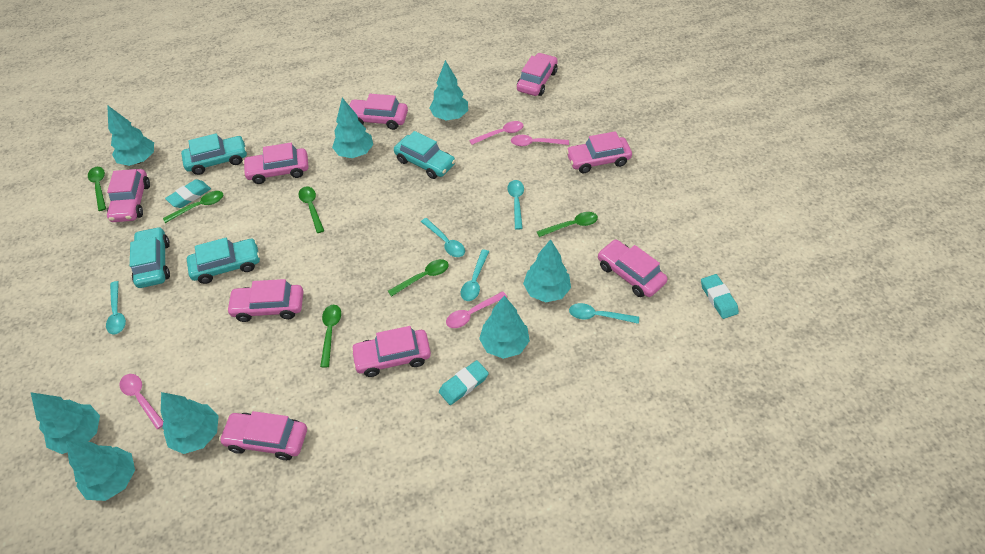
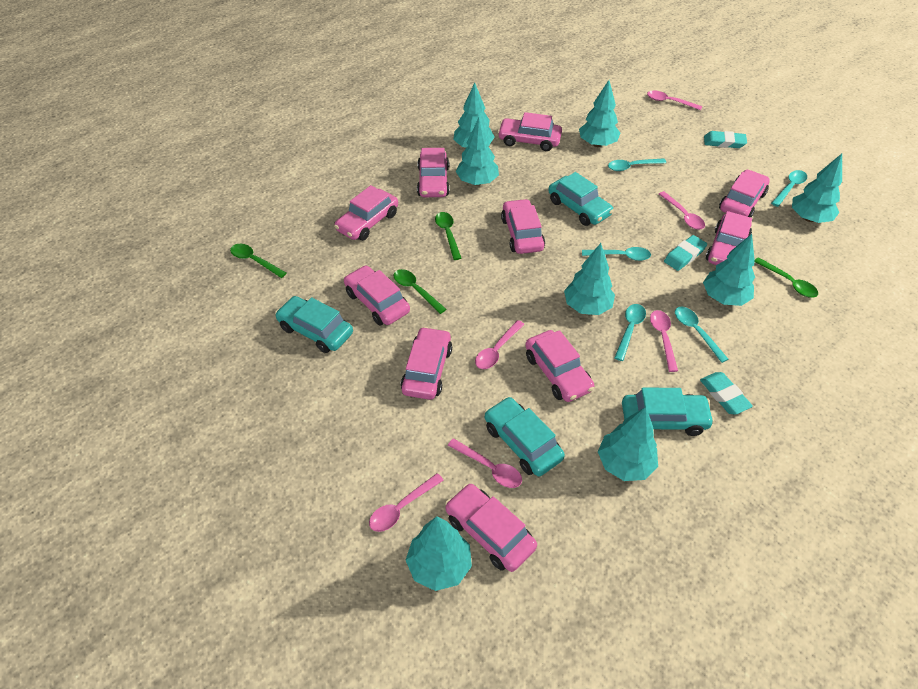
green spoon: [88,167,106,211] [163,191,223,223] [298,186,324,233] [320,305,341,368] [388,259,449,297] [537,212,598,237] = 6 -> [230,244,287,278] [394,269,446,314] [435,212,461,260] [754,257,818,298] = 4
pink car: [107,169,150,222] [219,411,307,460] [226,279,304,322] [243,143,308,184] [349,94,408,130] [351,326,431,377] [517,53,558,96] [566,131,632,173] [598,239,667,297] = 9 -> [334,185,398,241] [344,265,410,325] [401,327,452,400] [417,148,450,197] [445,483,537,572] [498,112,562,151] [501,199,545,254] [525,330,594,402] [706,211,752,265] [719,170,770,217] = 10
pink spoon: [119,374,163,429] [446,291,507,328] [469,121,524,145] [511,135,569,146] = 4 -> [369,473,444,532] [448,438,522,488] [475,320,525,369] [647,91,702,110] [650,310,678,372] [659,191,705,230] = 6

